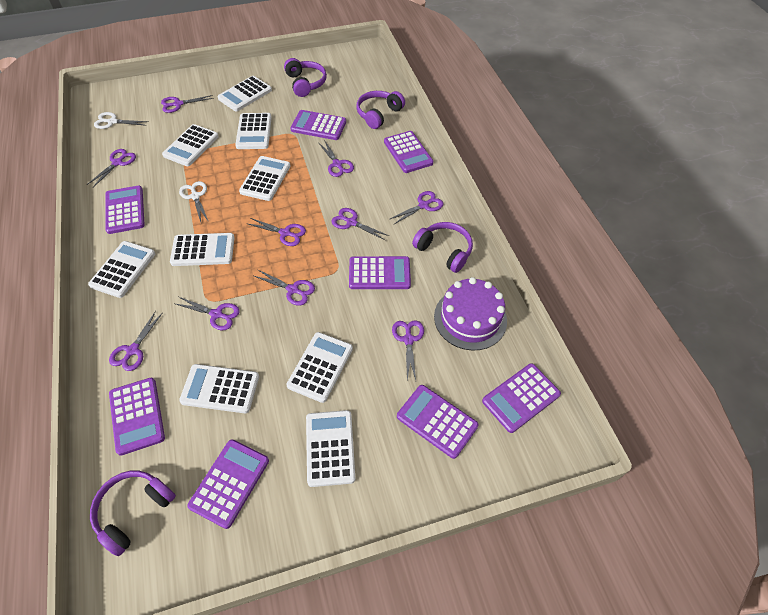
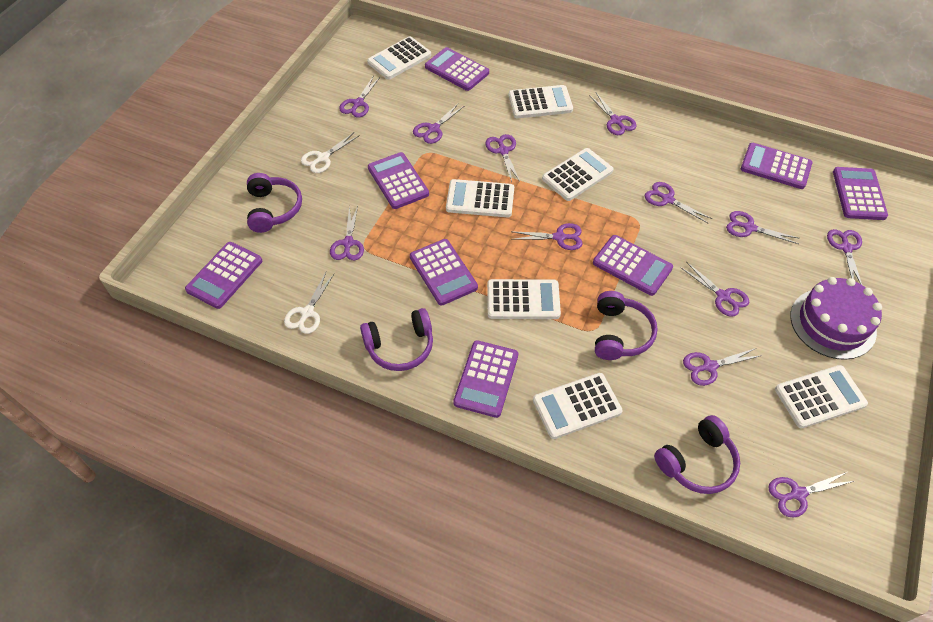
purple scissors: [87,149,136,187] [109,311,163,371] [161,95,214,113] [176,297,240,330] [246,218,306,246] [254,269,315,306] [318,140,354,177] [331,208,389,240] [390,191,443,224] [392,320,424,380] = 10 -> [330,205,364,261] [339,75,380,117] [413,104,464,144] [485,134,520,182] [511,223,583,250] [589,93,637,135] [645,182,712,223] [680,262,749,317] [683,348,762,386] [726,211,798,244] [768,472,854,518] [827,229,862,285] = 12
white calculator: [88,241,155,298] [162,124,219,166] [170,233,235,266] [179,364,259,413] [217,76,272,111] [235,113,272,149] [239,156,290,201] [287,332,353,403] [306,410,355,487] = 9 -> [367,36,431,80] [446,179,514,217] [487,279,561,319] [509,85,573,118] [533,373,622,439] [542,148,614,201] [775,365,868,428] = 7

